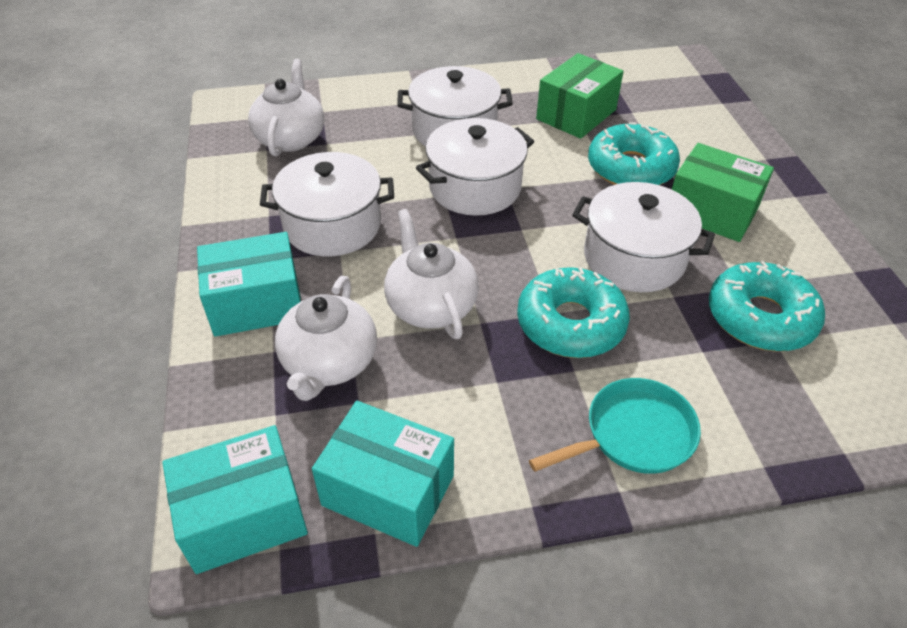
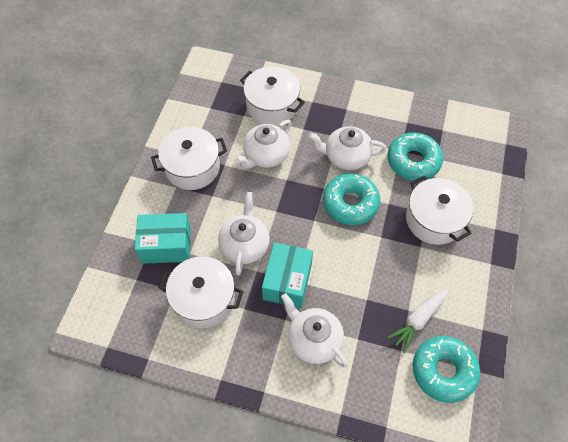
green box: [536,53,624,139] [672,143,774,242] = 2 -> none = 0
turquoise box: [162,425,308,574] [197,232,301,337] [312,401,454,547] = 3 -> [135,213,191,264] [262,242,313,308] = 2
turquoise pan: [529,378,701,474] = 1 -> none = 0
white carrot: none = 0 -> [387,289,449,353] = 1
white teapot: [248,59,325,156] [275,276,377,401] [384,209,479,339] = 3 -> [218,192,270,276] [235,120,292,169] [281,293,348,367] [308,126,387,170] = 4

